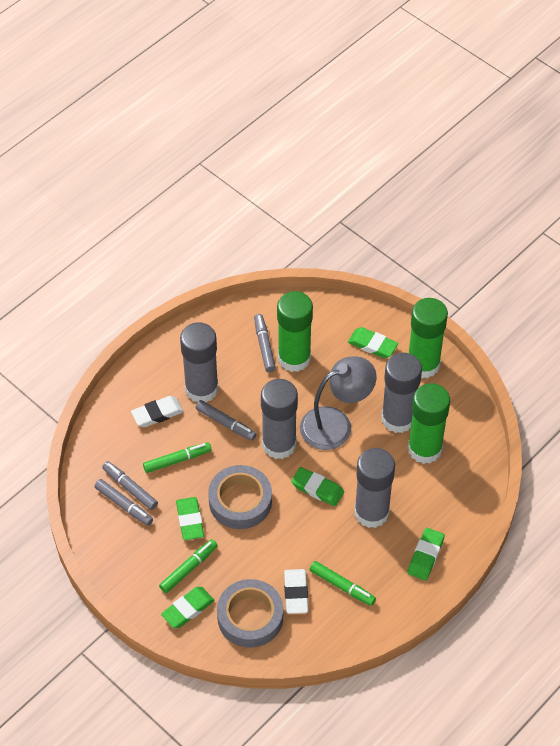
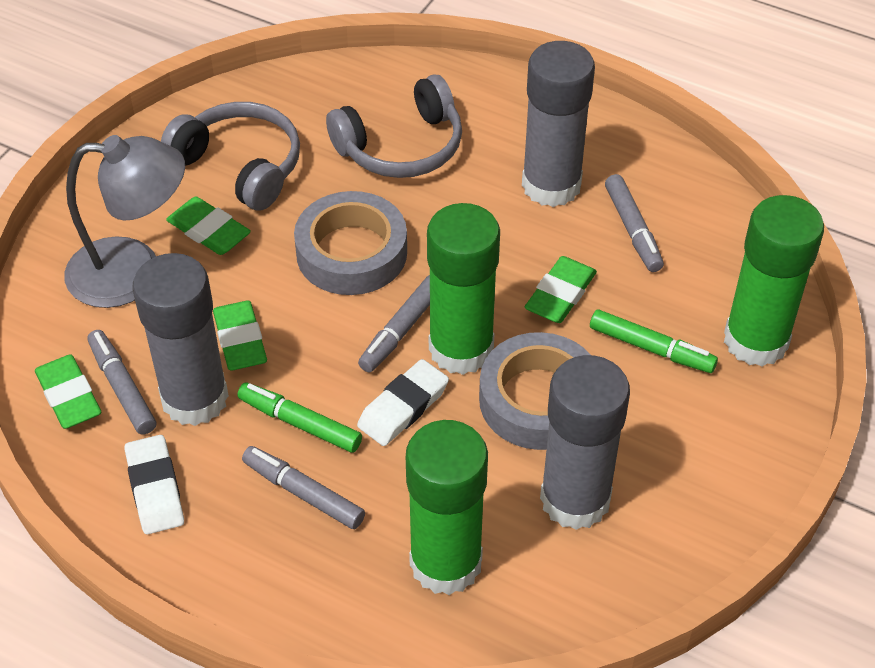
green eraser: [161,587,215,628] [176,497,204,540] [291,467,344,506] [348,327,398,358] [407,528,445,581] = 5 -> [35,354,101,429] [166,196,251,255] [213,301,267,370] [525,256,597,323] = 4
green marker: [143,442,211,473] [159,539,218,593] [309,561,376,606] = 3 -> [237,382,362,453] [590,309,718,373] = 2
grey glue stick: [180,322,219,402] [261,379,298,459] [354,448,395,528] [381,353,422,433] = 4 -> [132,253,229,426] [522,41,595,207] [540,355,630,530] = 3
grey headphones: none = 0 -> [161,102,300,211] [326,75,462,178] = 2

